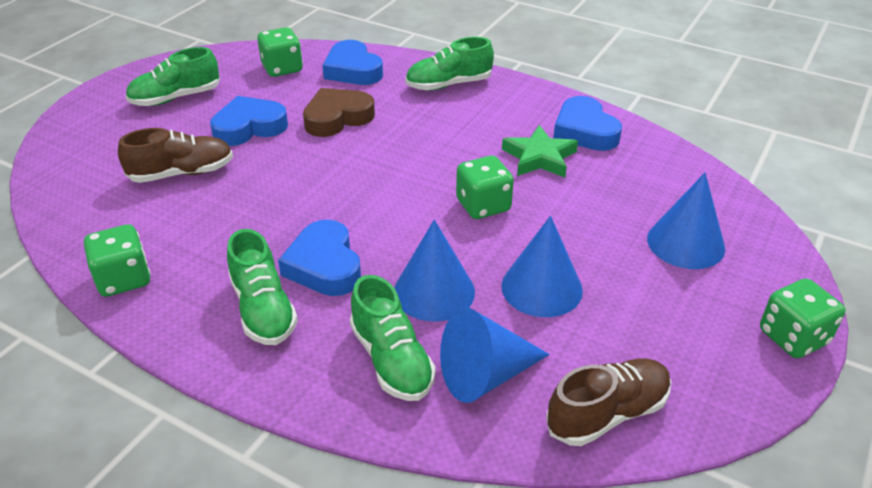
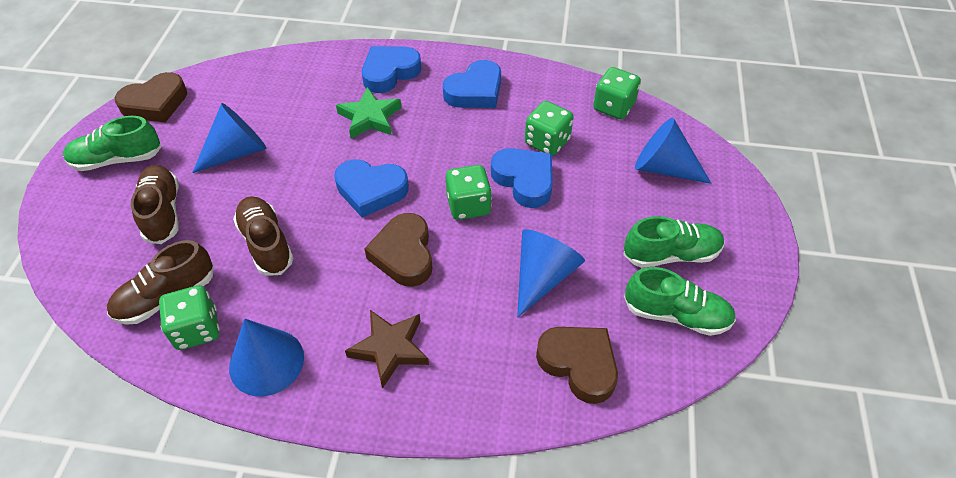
brown heart: [303,88,375,137] = 1 -> [115,72,187,123] [364,213,432,287] [536,327,618,404] = 3
brown shoe: [118,128,233,183] [546,358,671,446] = 2 -> [107,240,213,325] [131,165,179,244] [233,196,294,276] = 3
brown star: none = 0 -> [345,310,429,389] = 1
green shoe: [125,47,220,106] [227,229,298,345] [350,275,435,401] [405,37,494,91] = 4 -> [63,116,162,171] [623,216,725,268] [624,267,736,336] = 3

